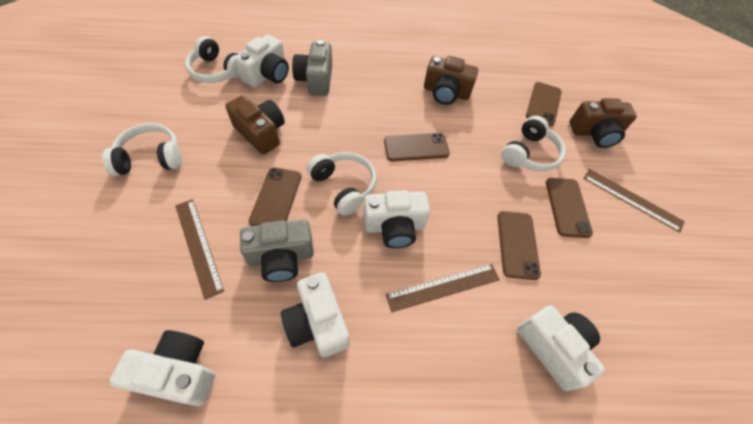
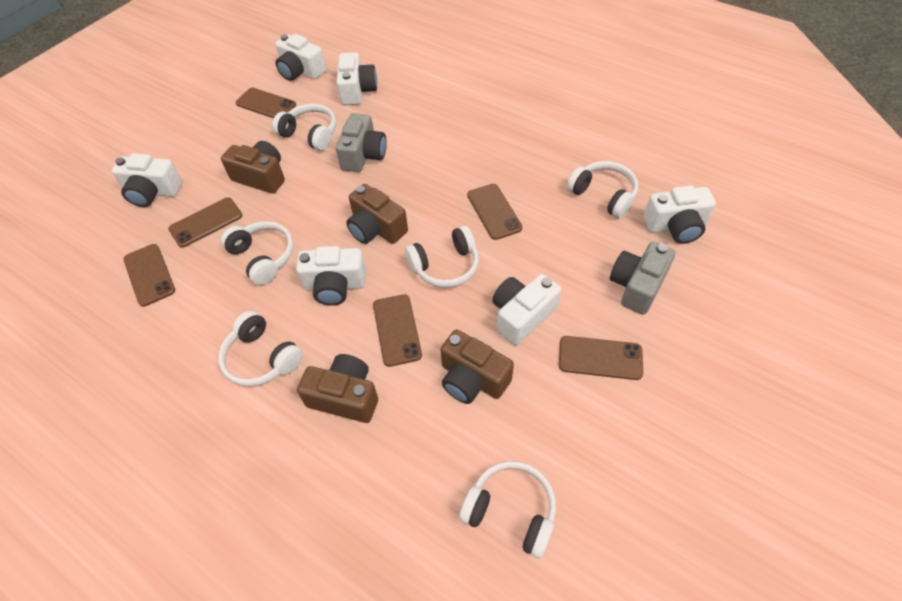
brown camera: [225,95,285,155] [424,56,478,105] [569,98,637,148] = 3 -> [221,141,285,194] [297,354,378,423] [346,184,408,244] [440,330,514,404] = 4
brown phone: [249,167,301,226] [384,133,450,161] [498,211,541,280] [526,82,562,126] [546,178,593,238] = 5 -> [123,244,175,307] [168,197,242,248] [236,88,296,118] [373,294,422,367] [467,184,522,240] [559,336,643,380] = 6
brown ruler: [175,199,224,300] [386,264,500,312] [583,169,685,233] = 3 -> none = 0
white camera: [109,330,215,406] [235,35,289,87] [281,272,349,358] [364,190,430,248] [517,305,605,391] = 5 -> [112,153,182,207] [275,34,326,81] [296,246,366,306] [336,52,377,105] [492,274,561,345] [644,185,716,244] = 6
white headphones: [102,123,182,176] [185,36,240,83] [307,152,377,216] [502,116,566,171] = 4 -> [218,311,303,387] [221,221,294,285] [272,104,336,151] [405,226,479,288] [459,461,556,559] [567,161,638,218] = 6

